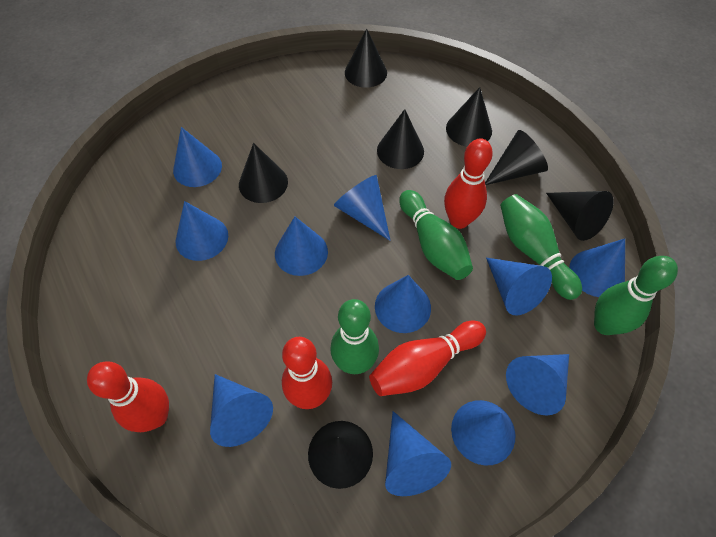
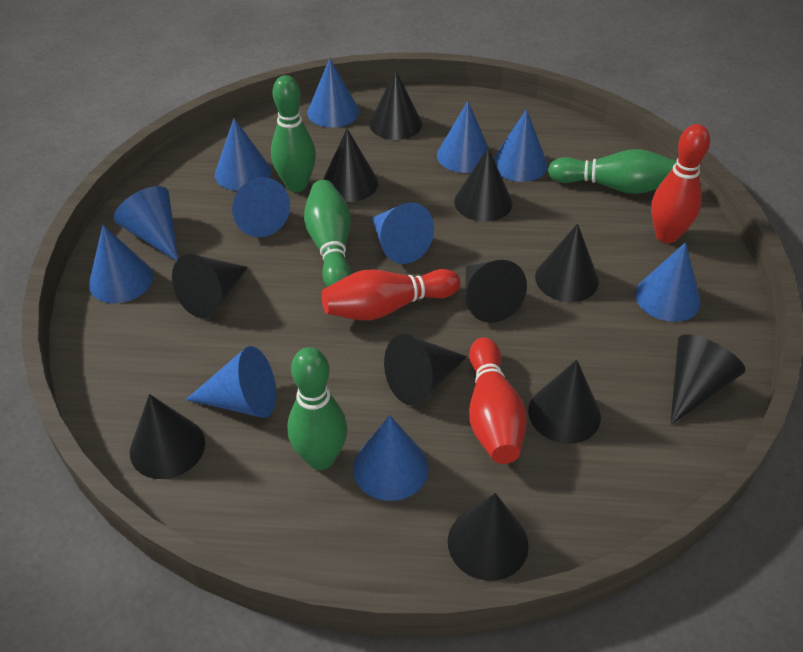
black cone: [239,143,288,203] [308,421,373,489] [345,28,387,88] [377,109,424,169] [446,87,492,147] [485,130,548,185] [546,191,614,241] = 7 -> [130,394,205,479] [172,254,248,318] [323,129,378,202] [370,70,422,140] [384,334,467,406] [448,493,529,581] [454,147,512,222] [466,260,527,323] [528,360,601,444] [535,224,599,302] [671,334,745,425] = 11
red bowling pin: [87,361,169,432] [282,337,332,409] [369,321,486,396] [444,138,493,229] = 4 -> [321,269,460,320] [469,337,527,464] [651,124,710,243] = 3

